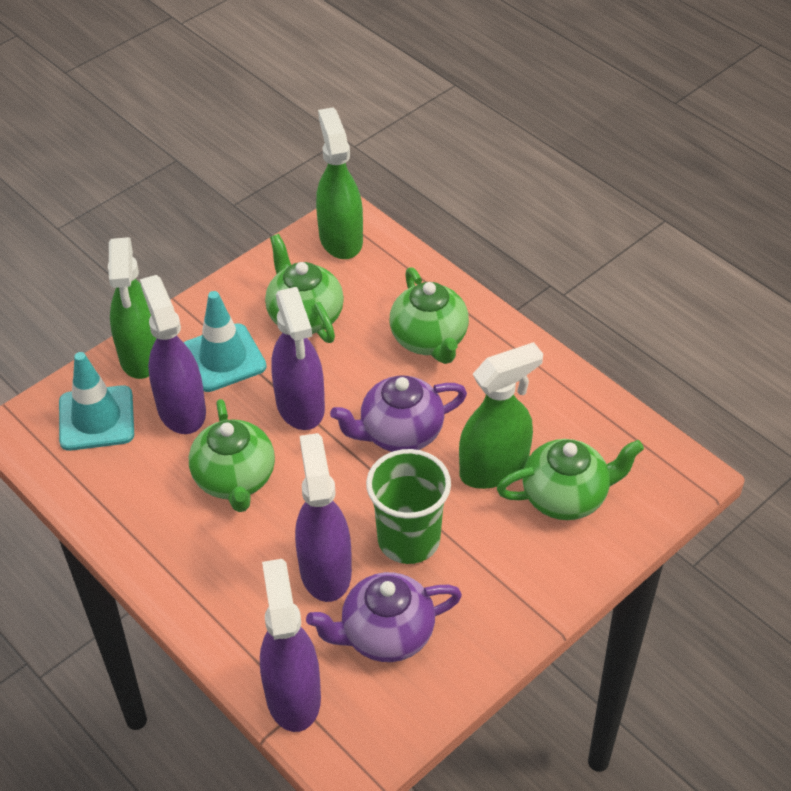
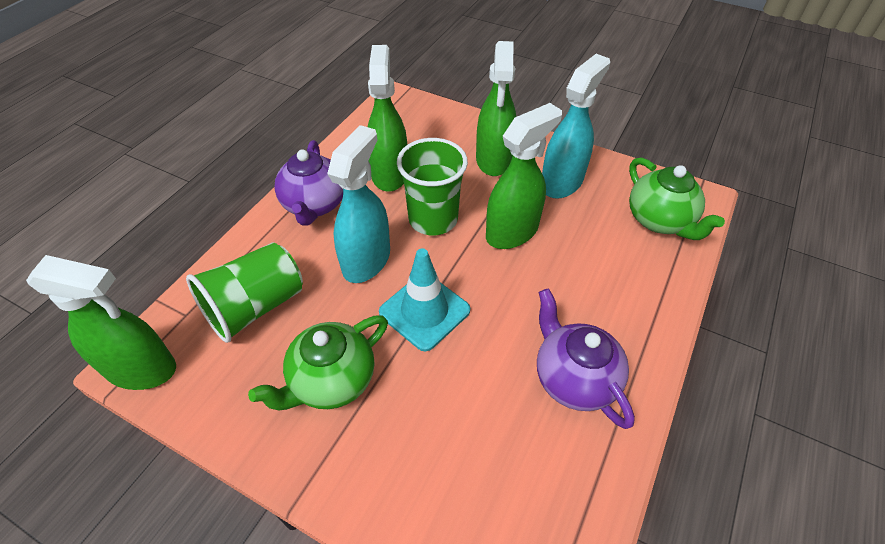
green cup: [366,449,451,564] = 1 -> [186,243,303,343] [397,138,468,235] = 2
green spray bottle: [108,237,157,379] [316,107,363,259] [459,342,543,489] = 3 -> [26,255,176,390] [368,45,407,192] [476,41,516,176] [486,103,562,249] = 4
green teapot: [189,399,275,512] [265,234,344,343] [390,267,469,364] [497,439,644,520] = 4 -> [248,315,388,410] [629,157,725,240] = 2
purple spray bottle: [140,275,206,434] [260,559,321,732] [271,287,325,430] [295,433,352,602] = 4 -> none = 0
turquoise spray bottle: none = 0 -> [327,125,390,283] [542,54,610,199] = 2
turquoise traffic cone: [59,352,134,451] [184,291,267,392] = 2 -> [379,248,470,351] = 1

